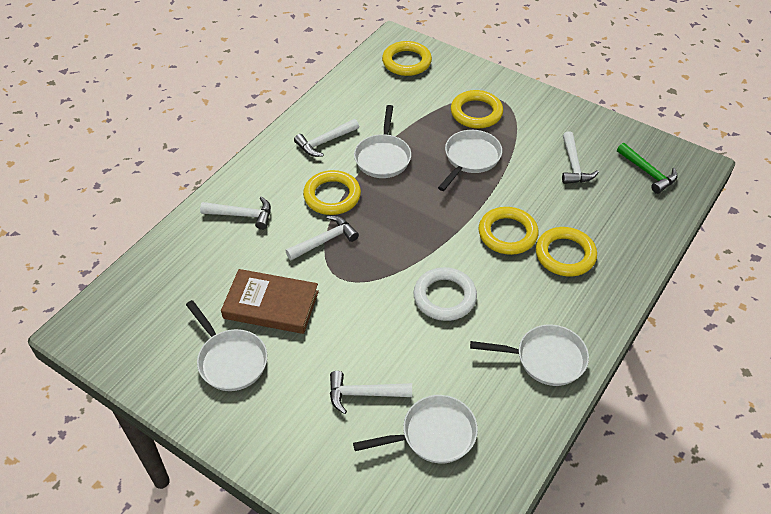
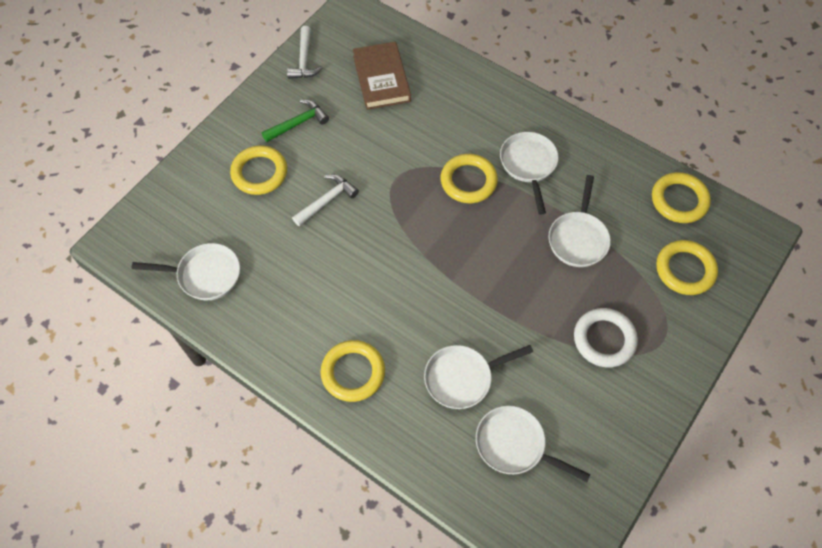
white hammer: [200,196,271,230] [286,216,359,260] [294,119,359,157] [330,371,412,414] [562,131,599,184] = 5 -> [287,26,323,79] [292,174,359,227] = 2

